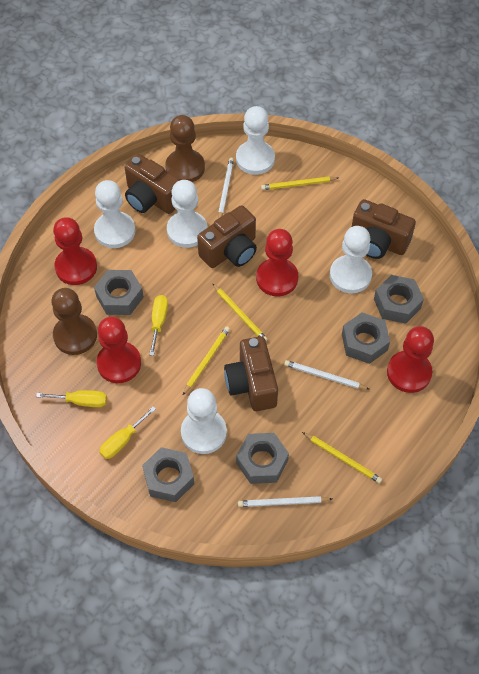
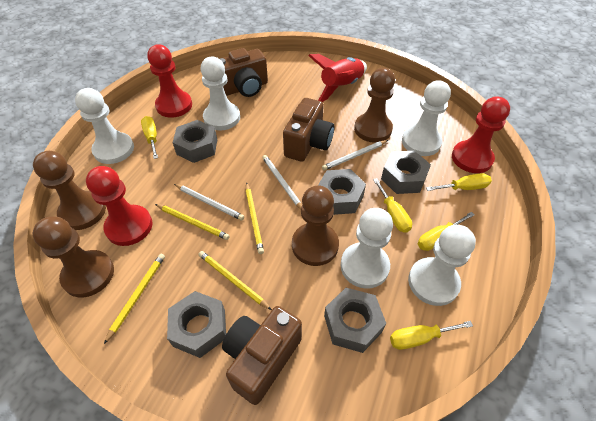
brown camera: [125,154,180,214] [197,205,257,268] [224,336,278,411] [352,199,416,259] = 4 -> [220,48,268,97] [222,306,302,405] [283,98,334,162] = 3
brown pawn: [51,288,97,355] [165,115,205,182] = 2 -> [33,151,106,230] [33,216,114,297] [292,185,339,266] [354,68,395,143] = 4
red pawn: [53,217,97,285] [96,317,141,383] [256,229,298,296] [387,326,434,393] = 4 -> [86,166,153,246] [147,44,192,117] [452,96,510,173] = 3
red rocket: none = 0 -> [308,54,367,102] = 1
yellow screwdriver: [36,390,107,407] [99,406,156,459] [149,295,168,356] = 3 -> [141,116,158,159] [373,178,412,233] [390,321,473,350] [418,212,474,251] [426,173,492,191] = 5

